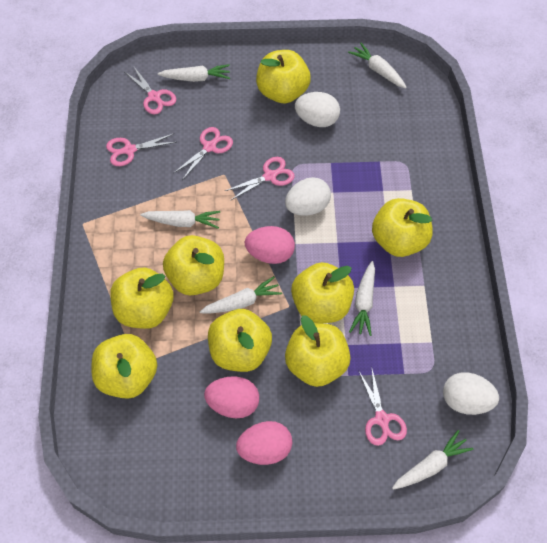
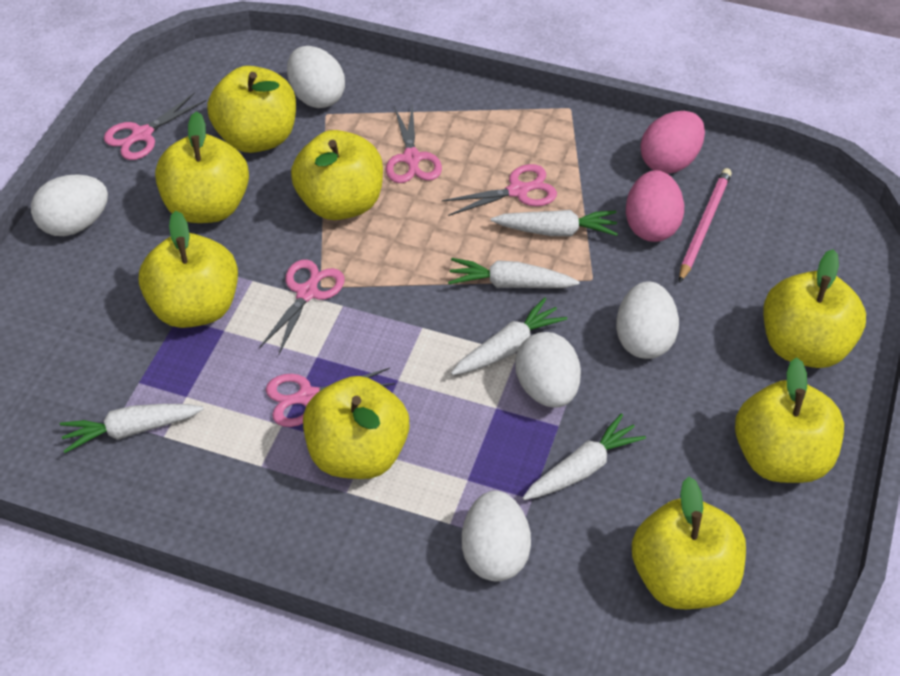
pink egg: [204,376,259,418] [236,421,292,465] [245,226,295,264] = 3 -> [626,170,684,242] [640,111,705,174] = 2
pink pencil: none = 0 -> [679,168,732,283] = 1
white carrot: [140,210,220,229] [158,64,230,82] [200,276,282,314] [348,43,407,88] [349,261,375,336] [392,430,473,490] = 6 -> [60,404,203,453] [448,258,580,288] [451,297,567,375] [491,210,618,236] [523,413,646,500] = 5
white egg: [285,177,331,216] [295,92,340,127] [443,372,499,415] = 3 -> [31,174,108,236] [287,46,345,108] [462,490,531,581] [515,332,581,408] [616,281,679,359] = 5

